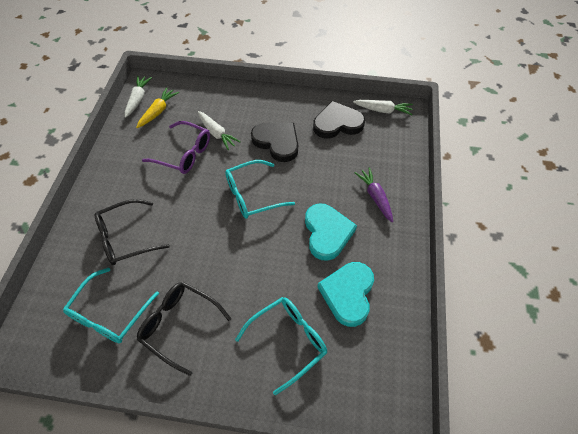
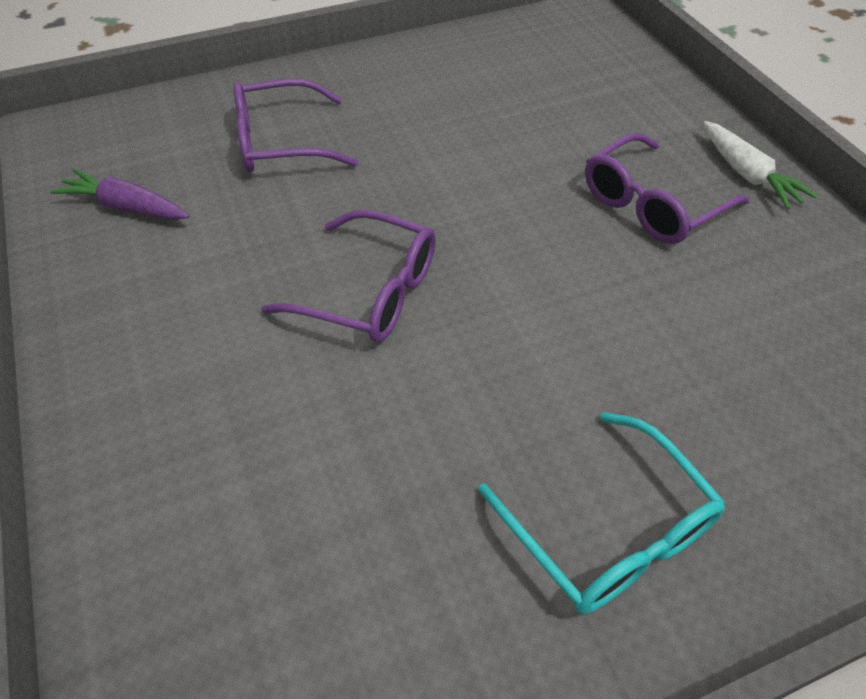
black glasses: [94,199,170,265] [137,282,231,376] = 2 -> none = 0
black heart: [251,123,298,162] [313,101,365,139] = 2 -> none = 0
purple glasses: [142,121,210,174] = 1 -> [233,78,358,172] [261,209,436,343] [585,133,750,244] = 3
turquoise glasses: [63,267,159,343] [225,160,295,219] [235,297,327,395] = 3 -> [478,412,725,614] = 1
turquoise heart: [305,204,357,261] [317,262,374,327] = 2 -> none = 0
white carrot: [125,76,152,118] [198,111,241,150] [353,100,413,115] = 3 -> [703,121,817,209] = 1
yellow carrot: [136,87,179,128] = 1 -> none = 0

